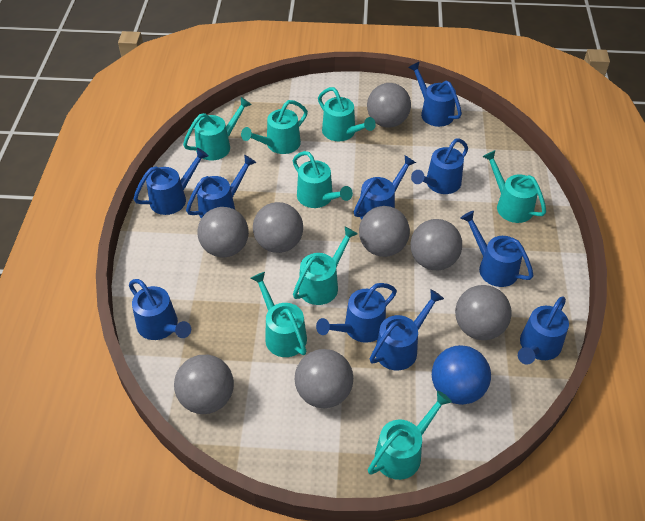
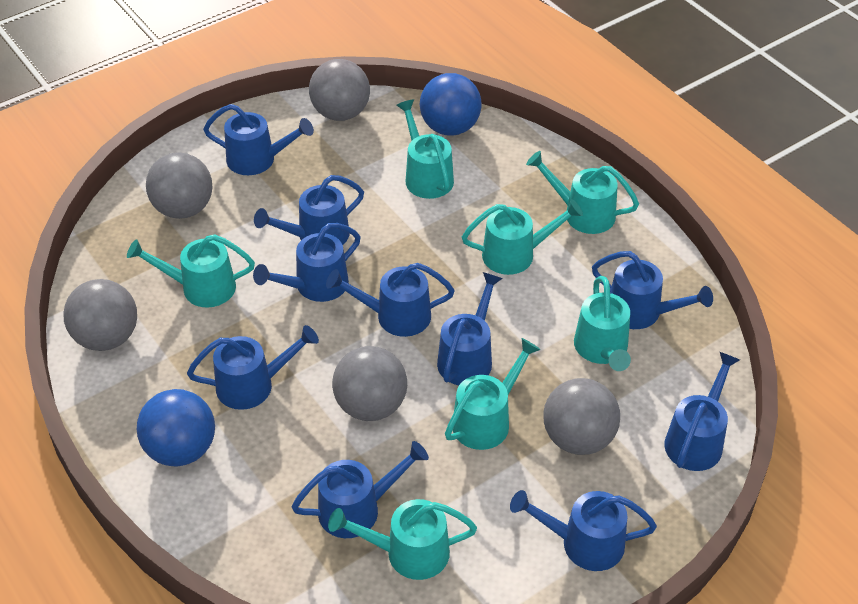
blue ball: [432,345,491,405] = 1 -> [137,389,215,467] [420,73,482,136] = 2
grey ball: [174,355,234,414] [197,207,249,258] [253,202,303,253] [295,349,353,408] [359,206,410,257] [367,83,411,127] [410,219,462,270] [455,285,512,340] = 8 -> [63,279,137,351] [146,153,213,219] [309,59,370,121] [332,346,407,421] [543,378,620,455] = 5
turquoise watering can: [183,97,252,161] [241,100,308,154] [251,272,307,357] [293,151,353,208] [293,226,358,305] [318,87,376,141] [368,391,452,480] [482,150,546,223] = 8 -> [127,234,255,308] [328,499,477,580] [397,99,454,199] [445,338,541,450] [462,199,583,275] [526,151,639,234] [574,276,631,371] = 7

